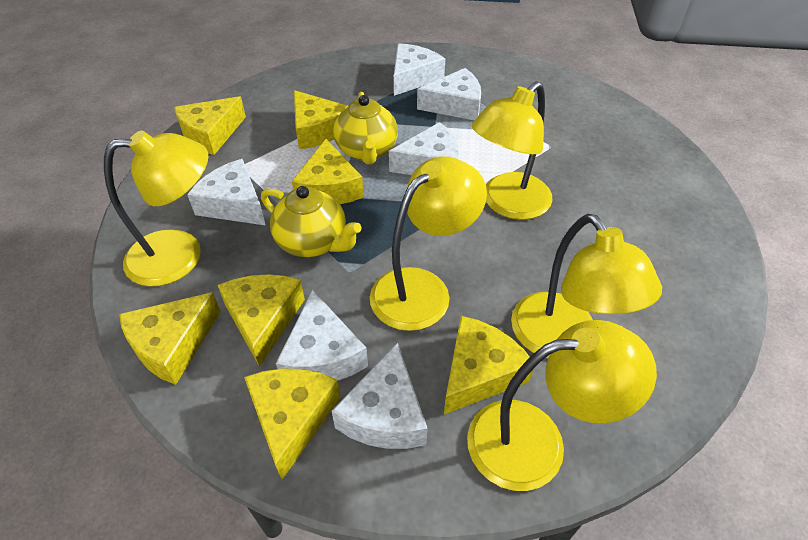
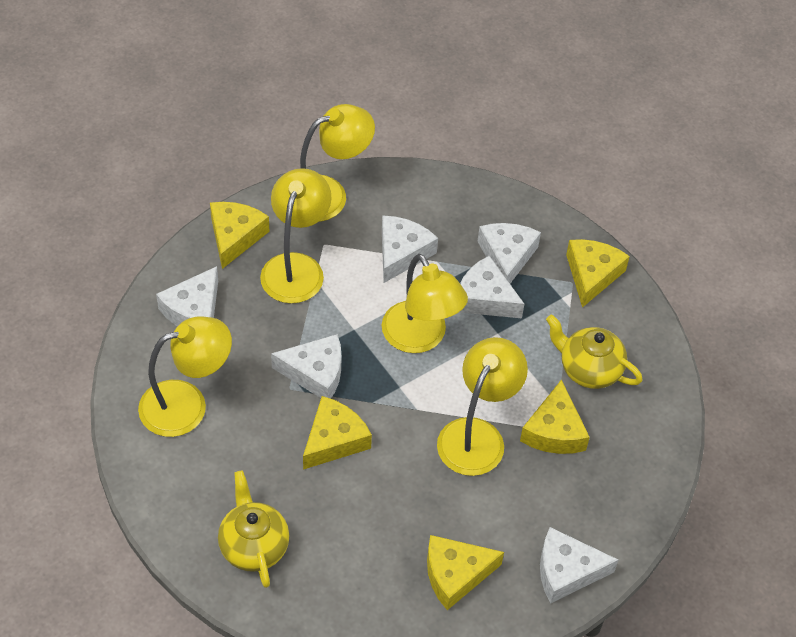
yellow cheese: [119,292,221,385] [174,96,246,155] [218,274,305,367] [244,368,340,480] [292,139,364,204] [294,90,348,149] [444,316,533,414] = 7 -> [210,202,270,269] [303,396,372,470] [427,535,504,610] [520,379,590,454] [566,239,630,308] = 5

